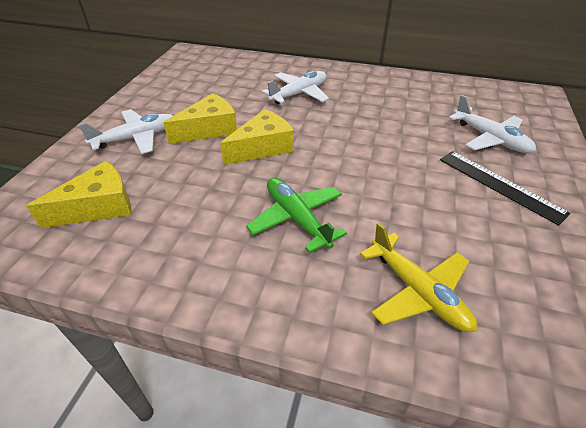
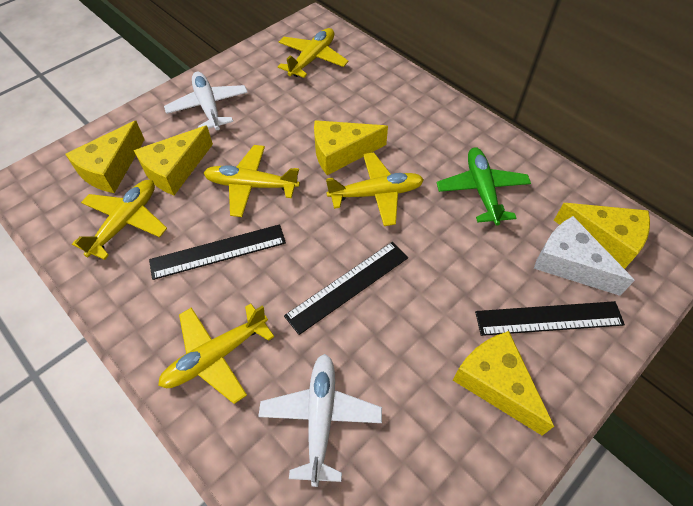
black ruler: [440,151,571,226] = 1 -> [149,224,286,280] [284,242,408,335] [475,301,625,336] = 3
white cheese: none = 0 -> [534,216,635,296] = 1
white plane: [79,109,173,154] [262,71,329,104] [449,95,536,153] = 3 -> [164,72,248,130] [258,354,382,487] = 2
yellow cheese: [26,161,132,228] [163,93,237,144] [220,109,294,165] = 3 -> [65,121,145,193] [134,125,213,195] [314,120,388,175] [453,331,554,436] [554,203,650,269] = 5
yellow plane: [360,223,477,332] = 1 -> [72,180,167,260] [158,304,274,404] [204,145,300,217] [278,28,349,78] [326,152,424,226] = 5

